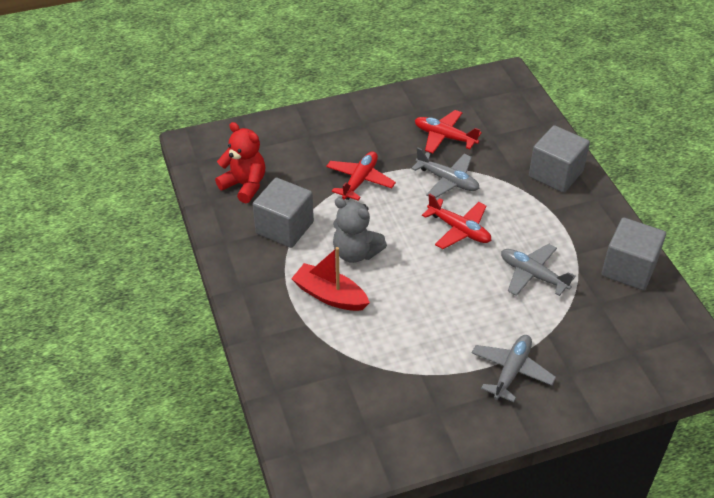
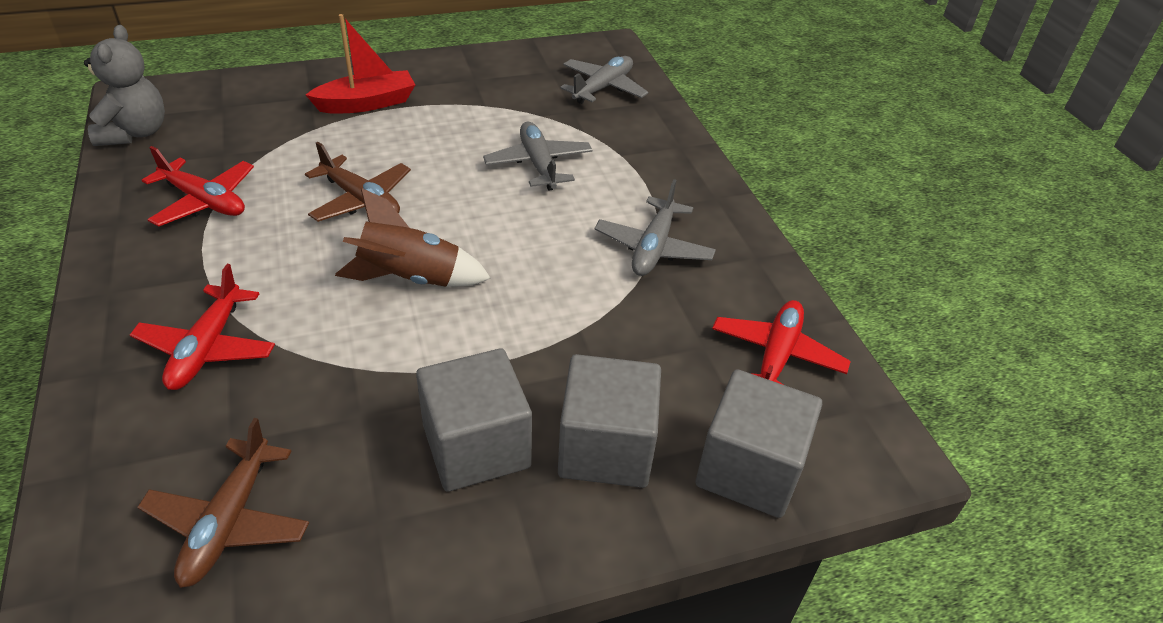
brown plane: none = 0 -> [137,418,309,588] [305,142,411,222] = 2
brown rocket: none = 0 -> [335,188,491,287] = 1
red teddy bear: [215,122,265,203] = 1 -> none = 0

